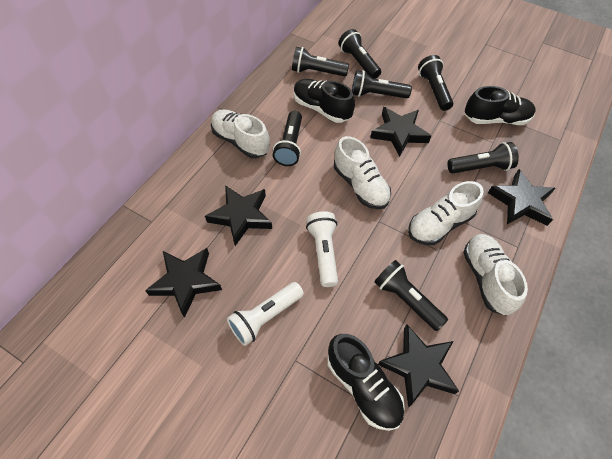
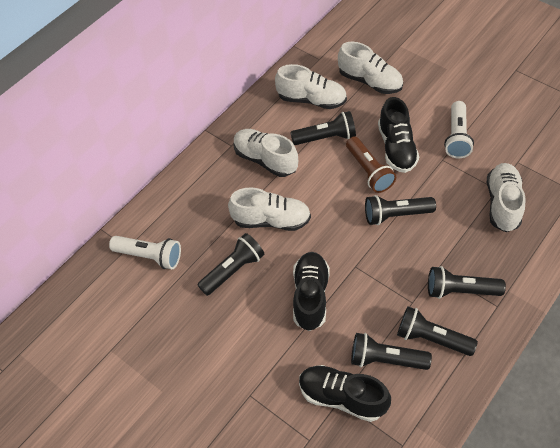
black flashlight: [273,111,302,166] [292,47,349,76] [338,29,381,79] [352,70,412,98] [374,260,448,331] [418,55,453,111] [447,142,519,174] = 7 -> [197,233,264,296] [290,111,356,145] [351,333,432,370] [365,195,436,225] [397,306,478,356] [428,266,506,299] = 6
black star: [145,248,222,318] [205,185,272,246] [370,107,431,157] [378,324,459,408] [488,169,556,226] = 5 -> none = 0
brown flashlight: none = 0 -> [346,136,396,193] = 1
white shoe: [211,109,270,158] [334,136,391,209] [408,181,484,245] [463,234,528,315] = 4 -> [228,187,311,231] [234,129,298,177] [275,64,347,109] [338,42,403,94] [487,163,525,232] = 5

